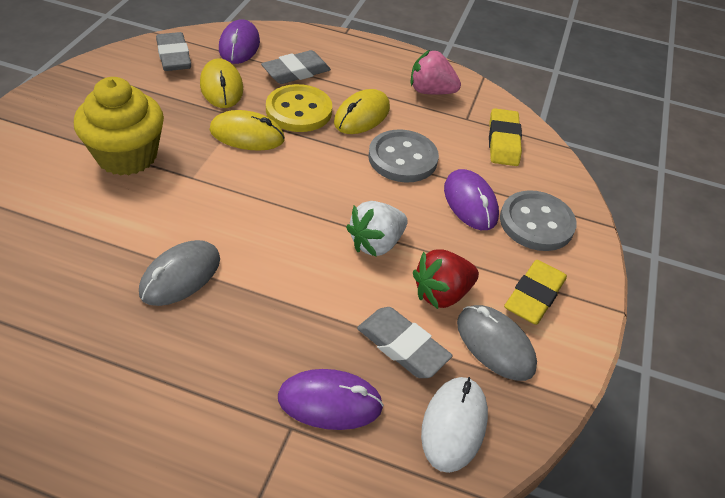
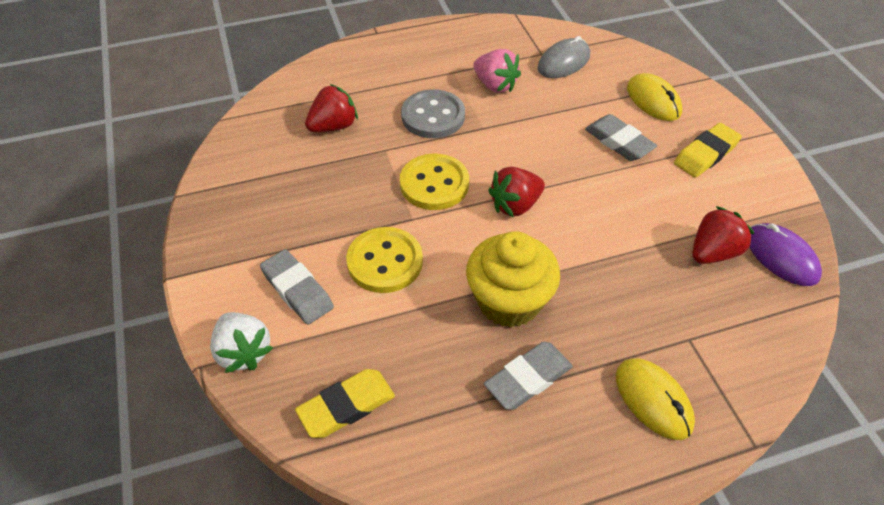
grey button: [368,129,439,183] [500,190,576,251] = 2 -> [401,89,465,138] = 1
grey mouse: [139,240,220,306] [457,305,537,381] = 2 -> [537,36,590,78] = 1
purple mouse: [219,19,260,64] [278,369,384,430] [444,169,499,230] = 3 -> [749,223,822,286] = 1
red strawberry: [413,249,479,309] = 1 -> [305,84,358,132] [488,167,545,218] [693,206,754,264] = 3
white mouse: [421,377,488,473] = 1 -> none = 0
yellow button: [266,84,332,132] = 1 -> [346,227,423,293] [400,154,469,210] = 2
yellow mouse: [200,58,243,108] [209,110,285,151] [334,89,390,134] = 3 -> [616,358,695,440] [627,73,683,121] = 2

